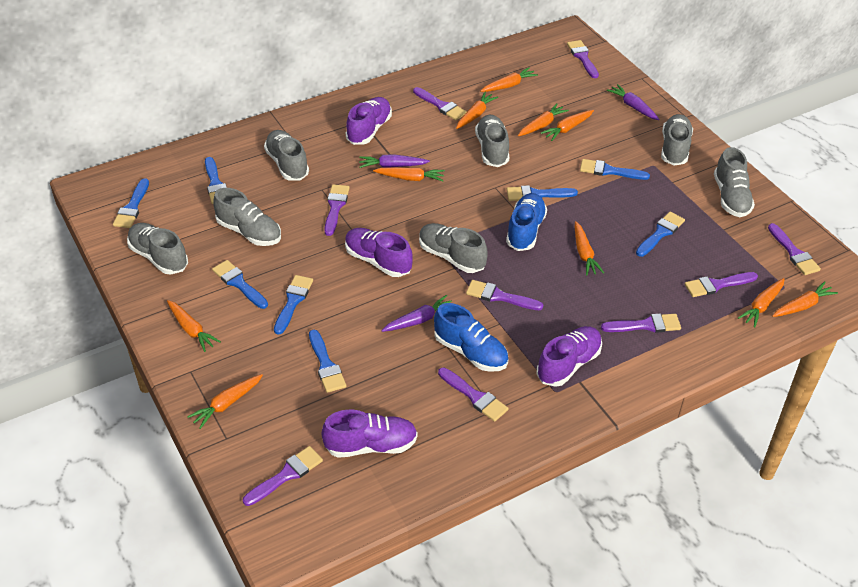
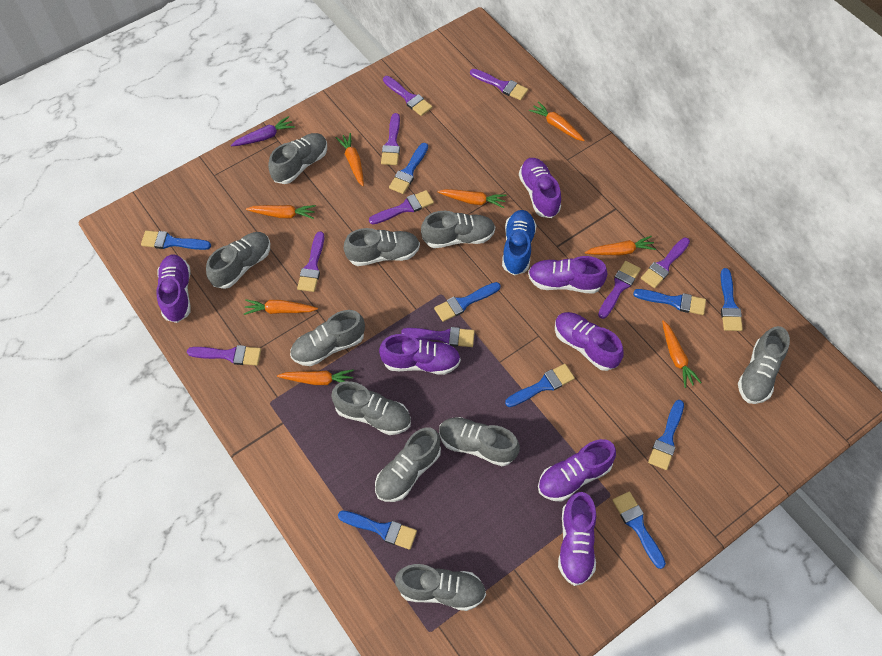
blue brush: [113,178,149,228] [205,157,227,204] [212,260,268,309] [274,275,313,335] [309,330,346,393] [507,185,578,201] [580,159,650,180] [636,212,685,257] = 8 -> [141,231,211,250] [338,511,417,550] [389,143,428,194] [434,282,501,322] [505,364,575,407] [612,491,666,569] [633,289,706,315] [648,400,684,470] [721,268,743,331] = 9
blue shoe: [434,303,508,372] [506,193,547,251] = 2 -> [502,210,536,276] = 1
grey shoe: [127,223,188,274] [213,188,281,246] [264,130,309,181] [419,223,487,273] [475,115,509,167] [661,114,693,166] [714,147,755,217] = 7 -> [206,232,270,289] [268,133,327,184] [290,310,365,366] [331,381,411,435] [344,228,420,266] [375,427,441,502] [395,564,486,611] [421,211,495,248] [439,417,520,466] [738,326,790,404] = 10
orange carrot: [167,300,221,352] [187,374,263,429] [373,167,445,181] [456,92,498,129] [480,67,538,92] [518,103,569,136] [541,110,594,141] [575,221,604,275] [738,278,785,327] [772,281,838,317] = 10 -> [244,299,318,315] [246,205,316,219] [277,369,354,385] [336,133,364,186] [438,189,507,208] [529,101,585,141] [585,236,656,255] [662,320,702,388] = 8
purple carrot: [359,154,430,168] [381,295,452,332] [607,84,659,120] = 3 -> [231,116,295,146] = 1
purple shoe: [322,409,418,458] [345,228,413,277] [346,97,392,145] [537,326,602,387] = 4 -> [156,254,191,323] [379,334,461,375] [519,158,561,218] [528,256,608,294] [538,439,616,502] [555,312,623,371] [558,492,596,586] = 7

